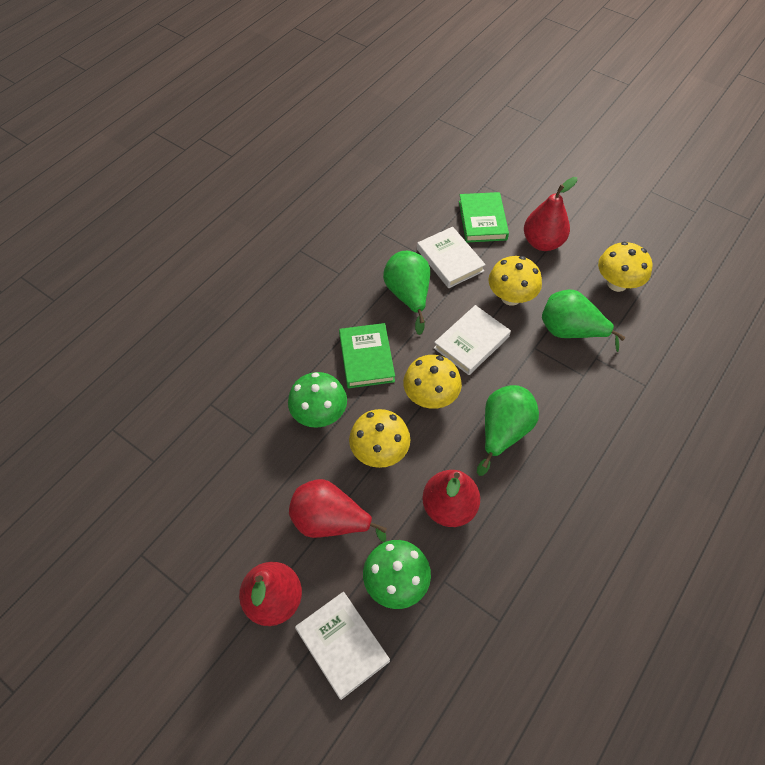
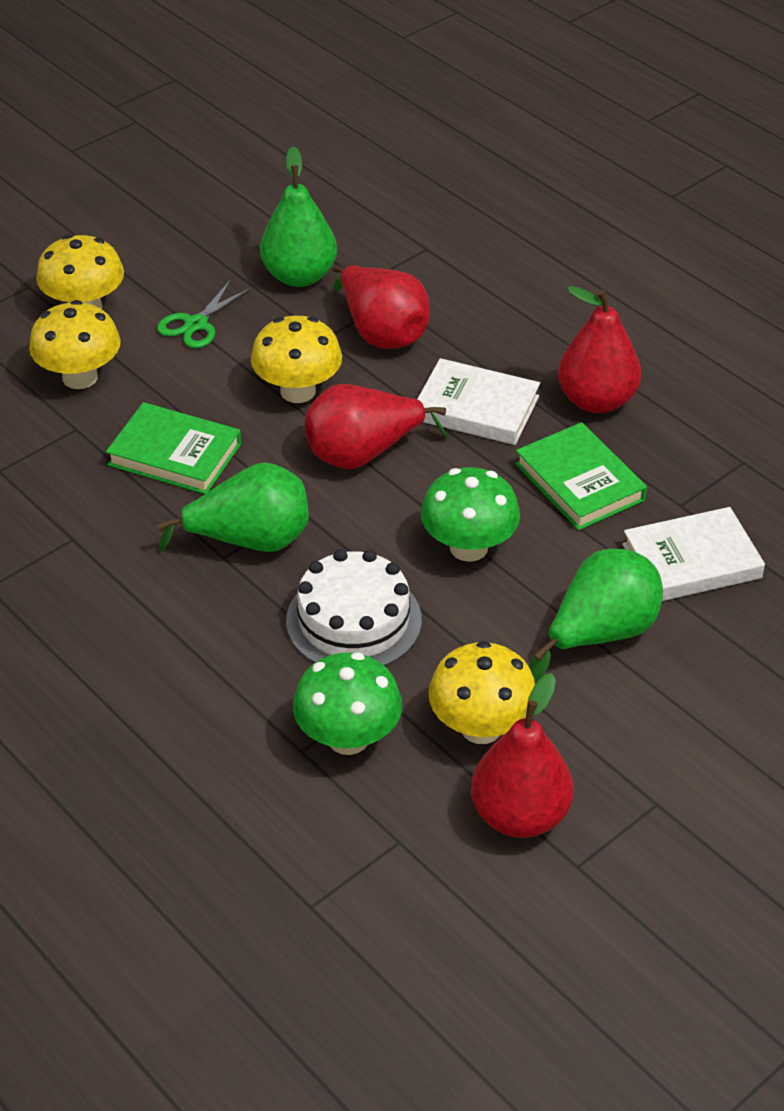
green scissors: none = 0 -> [157,280,252,348] = 1
white book: [295,592,390,700] [417,227,486,288] [434,305,511,375] = 3 -> [418,358,540,445] [622,507,765,601] = 2
white cake: none = 0 -> [286,549,422,666] = 1

